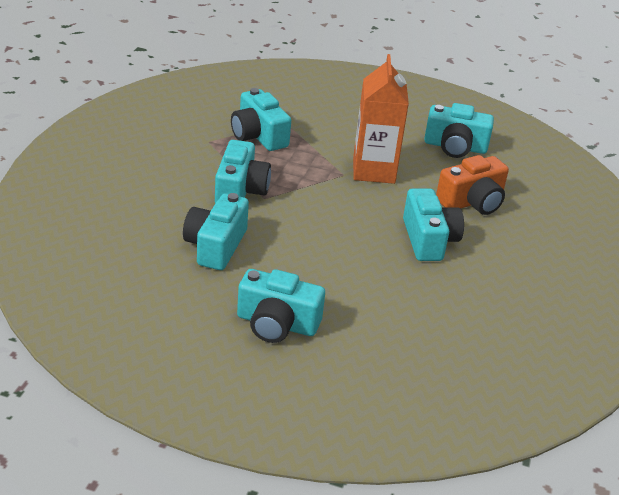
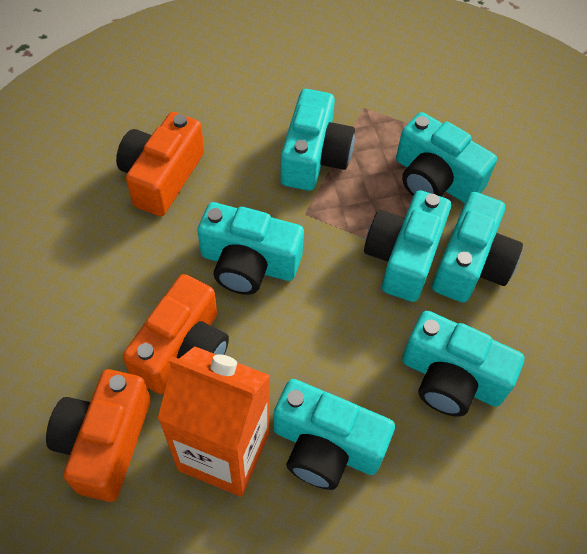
orange camera: [436,155,509,215] = 1 -> [46,369,151,502] [116,112,204,216] [123,274,229,394] = 3
turquoise camera: [183,193,249,270] [215,140,271,203] [231,88,291,151] [237,269,325,343] [403,188,464,261] [424,103,494,158] = 6 -> [197,202,304,295] [273,379,395,490] [280,89,355,191] [364,190,451,302] [396,112,497,203] [402,311,525,417] [432,192,523,303] = 7

